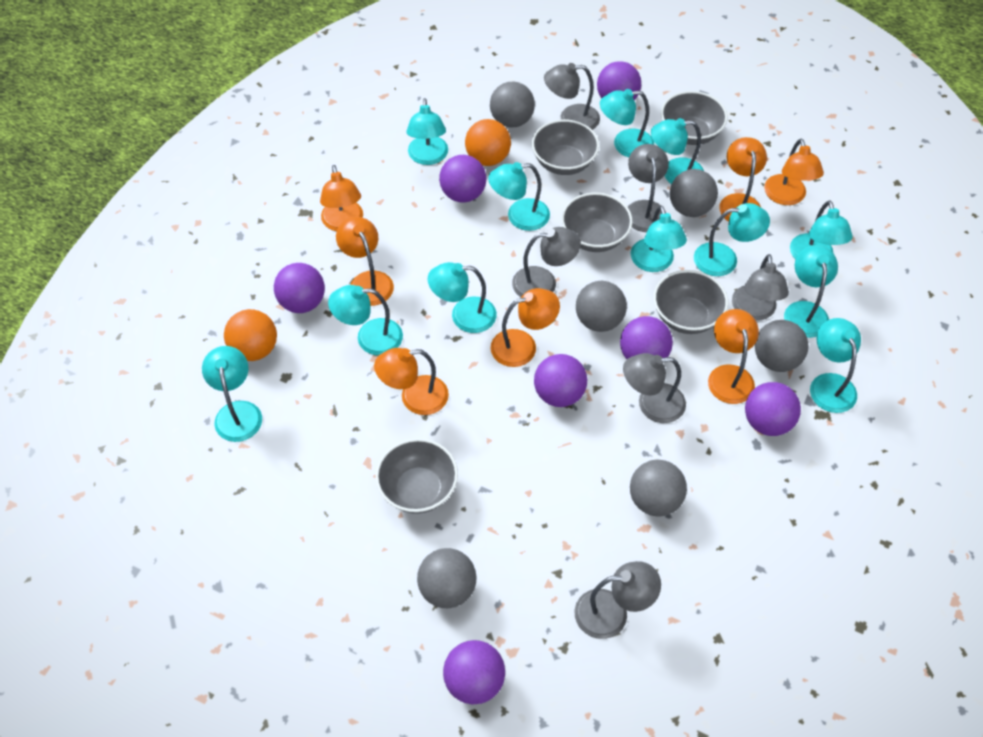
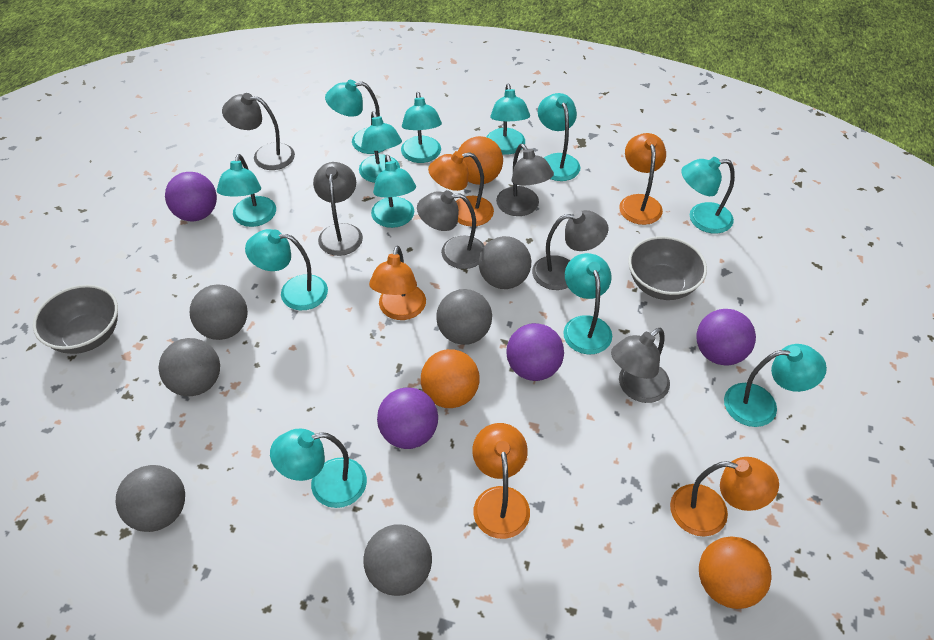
grey bowl: [376,439,458,514] [532,120,599,175] [562,193,632,252] [653,270,728,334] [661,91,728,145] = 5 -> [33,285,118,354] [628,236,707,300] = 2
orange ball: [224,309,277,361] [465,119,511,166] = 2 -> [421,349,480,408] [458,136,503,185] [699,536,772,609] = 3
orange lamp: [320,165,363,231] [336,217,394,306] [374,348,449,415] [490,288,560,367] [708,309,759,404] [719,137,767,222] [764,139,824,205] = 7 -> [369,246,426,320] [428,151,494,227] [472,423,530,539] [619,133,666,225] [670,457,779,537] = 5
purple ball: [274,263,325,313] [439,155,486,203] [443,640,505,705] [534,354,587,407] [597,61,641,100] [620,316,673,359] [745,382,801,436] = 7 -> [165,172,217,221] [377,387,438,449] [506,323,564,381] [697,309,756,366] = 4

